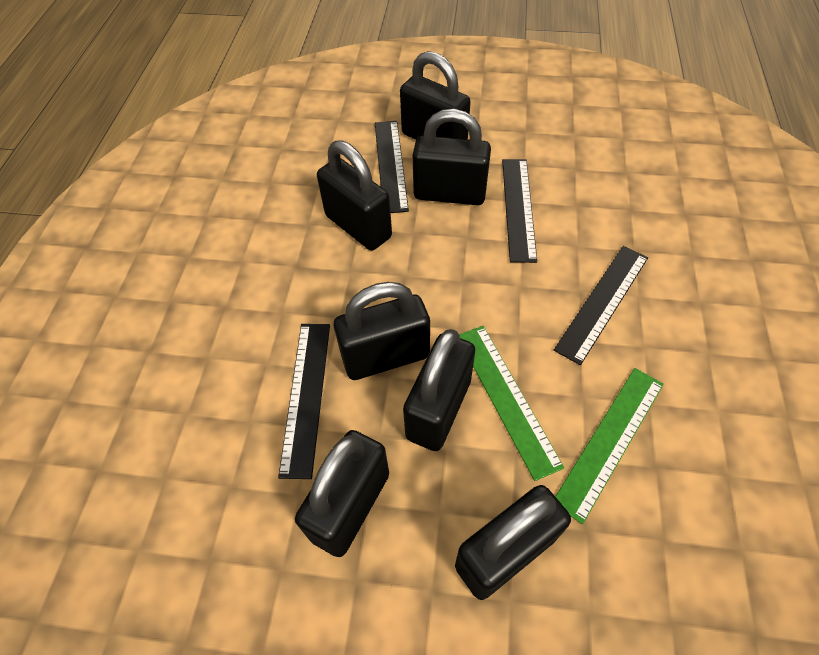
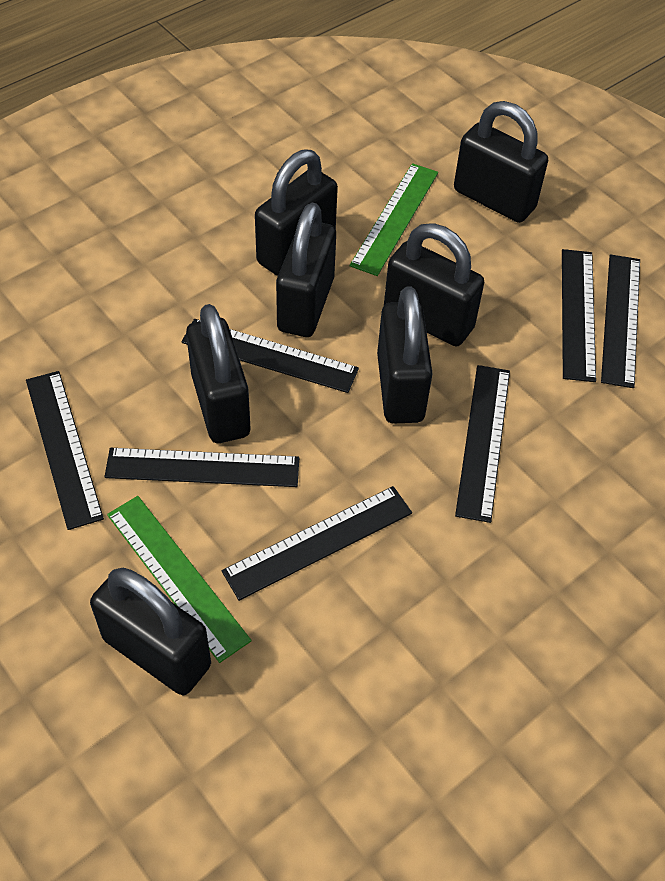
black ruler: [278,324,330,479] [375,121,409,213] [502,159,537,263] [554,246,648,365] = 4 -> [26,371,104,530] [104,448,299,487] [181,319,359,393] [222,486,412,601] [455,365,510,523] [562,249,596,382] [601,254,640,388] = 7

